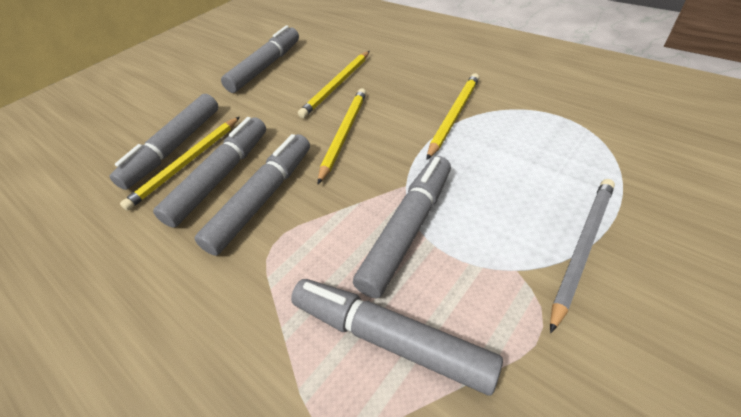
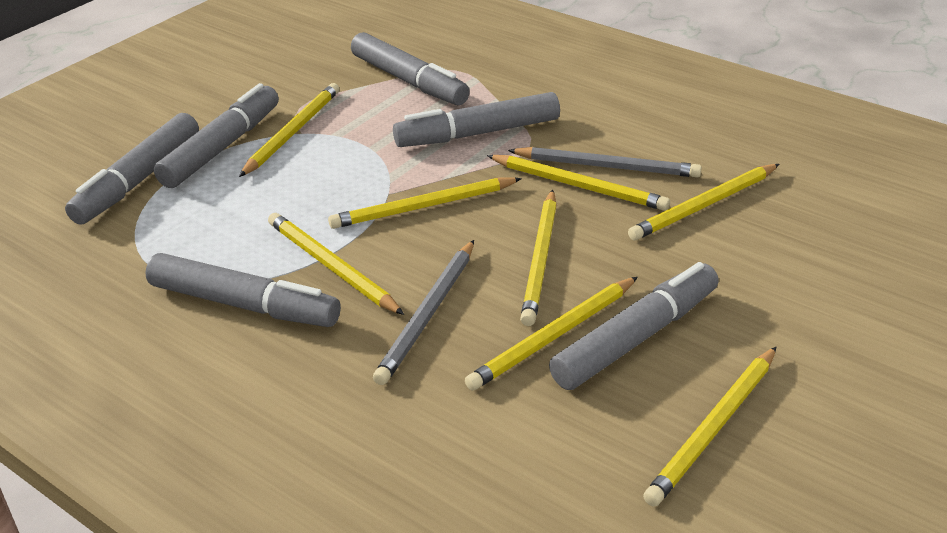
grey pencil: [550,179,615,333] = 1 -> [373,240,474,385] [508,147,702,178] = 2
yellow pencil: [120,117,240,211] [298,51,370,118] [318,88,366,184] [426,73,479,160] = 4 -> [239,83,339,177] [268,213,404,315] [328,177,522,229] [465,277,638,391] [487,155,670,211] [520,190,557,326] [628,164,779,241] [643,347,776,507] = 8

